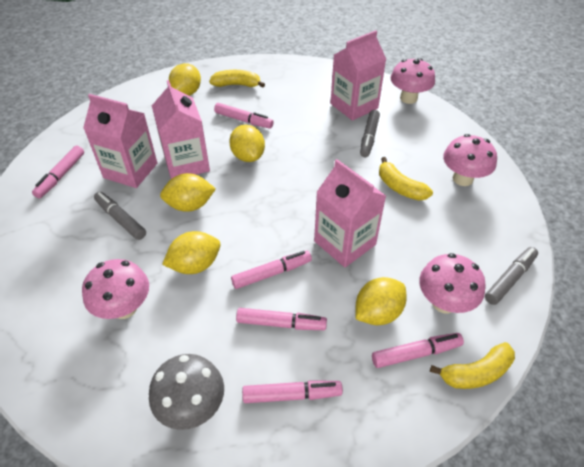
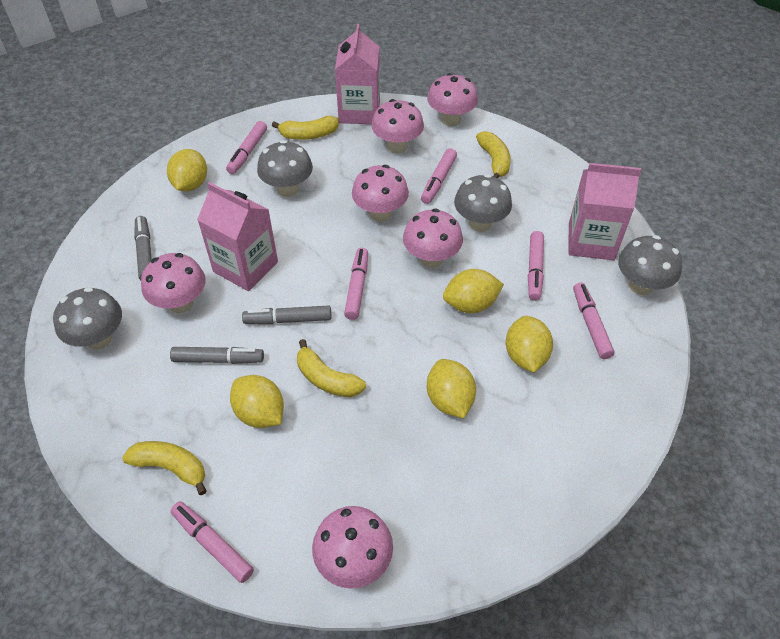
grey mushroom: [149,354,224,430] = 1 -> [53,287,122,350] [257,140,313,197] [454,174,512,232] [618,235,682,295] = 4
pink carton: [83,94,157,188] [152,80,210,179] [314,159,386,267] [330,30,386,121] = 4 -> [197,182,278,291] [335,24,380,124] [568,163,641,260] = 3
pink mushroom: [82,259,149,319] [391,58,435,104] [419,253,486,314] [443,134,497,186] = 4 -> [141,253,206,313] [312,506,393,589] [352,165,409,222] [372,99,424,153] [403,208,463,268] [427,73,478,127] = 6
yellow banana: [209,70,265,88] [379,157,433,201] [430,342,515,389] = 3 -> [122,441,207,495] [272,116,339,140] [297,339,366,397] [476,131,511,178] = 4

